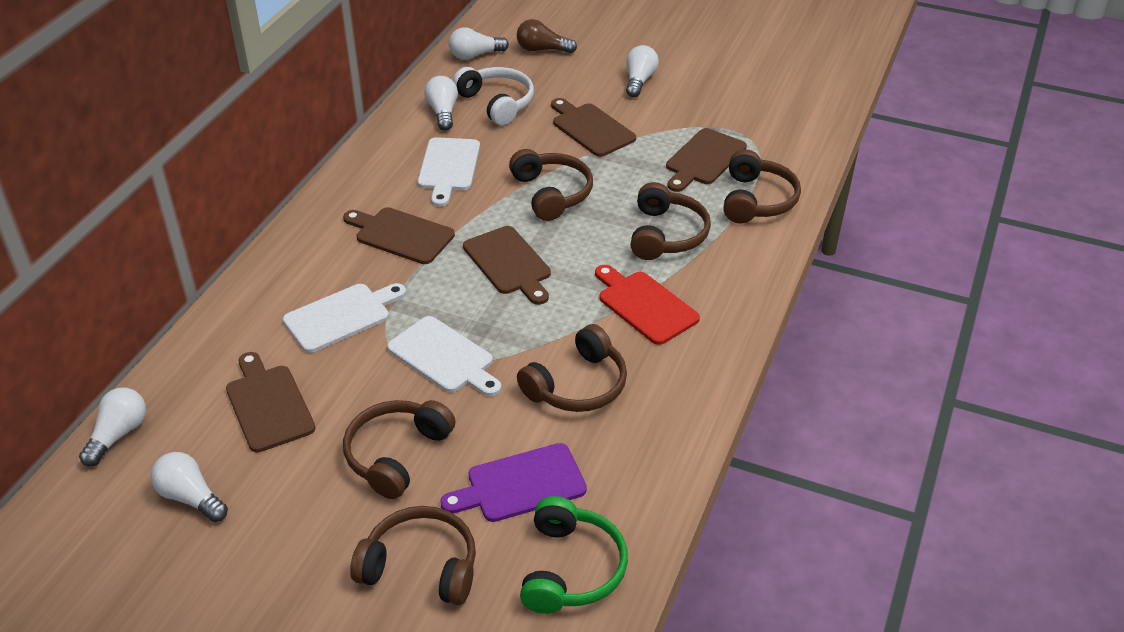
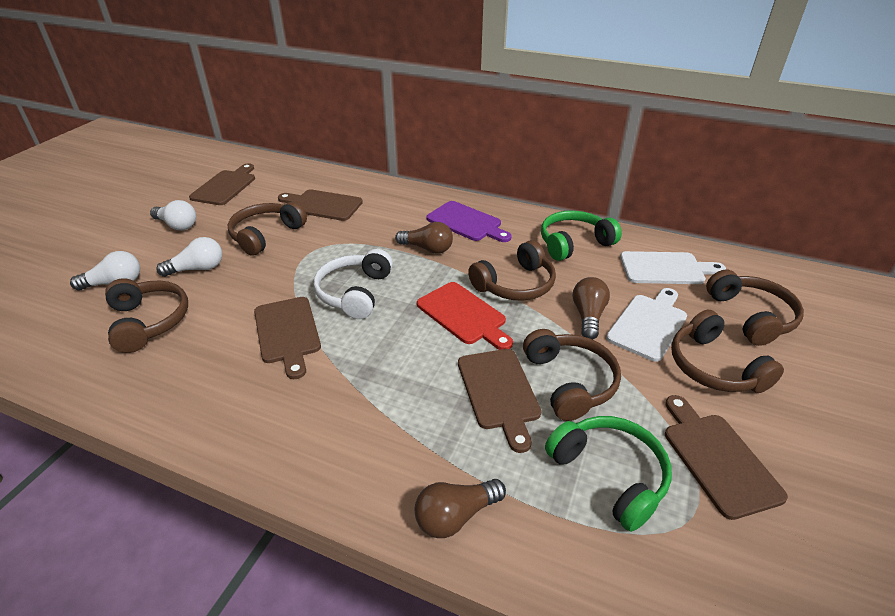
brown light bulb: [517,19,577,53] = 1 -> [395,222,453,254] [414,479,506,538] [573,277,610,340] = 3
green headphones: [520,496,628,614] = 1 -> [541,210,622,261] [545,416,672,532] = 2
white cutting board: [283,283,406,353] [387,316,502,396] [418,137,480,207] = 3 -> [606,288,687,362] [620,251,726,284] = 2
white light bulb: [79,387,146,466] [151,452,228,522] [424,76,458,131] [449,27,509,60] [626,45,659,97] = 5 -> [70,251,140,291] [150,200,196,230] [156,237,222,277] = 3

